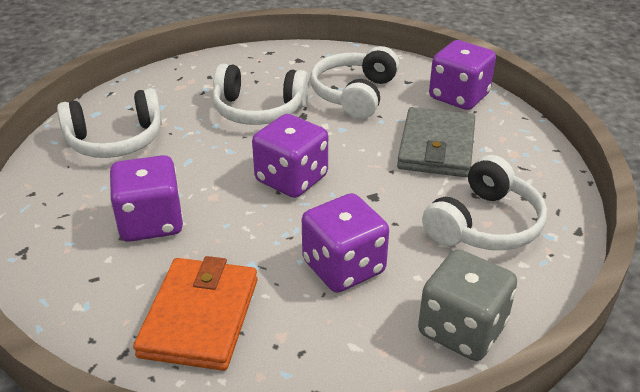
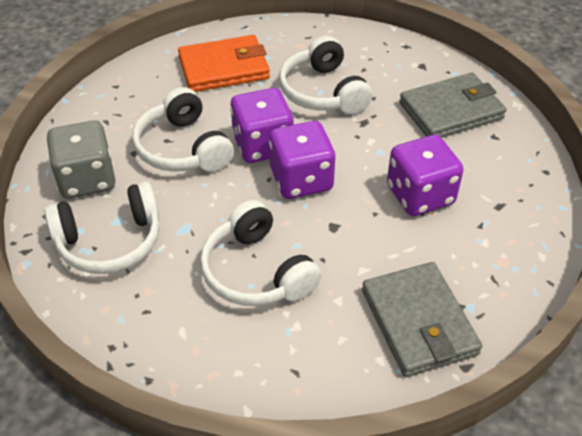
grey wallet: [397,107,475,177] = 1 -> [362,262,482,377] [399,73,506,138] = 2
purple dice: [109,155,183,242] [252,114,328,198] [302,193,389,293] [429,40,496,110] = 4 -> [230,88,294,163] [269,121,335,199] [387,135,464,216] = 3

